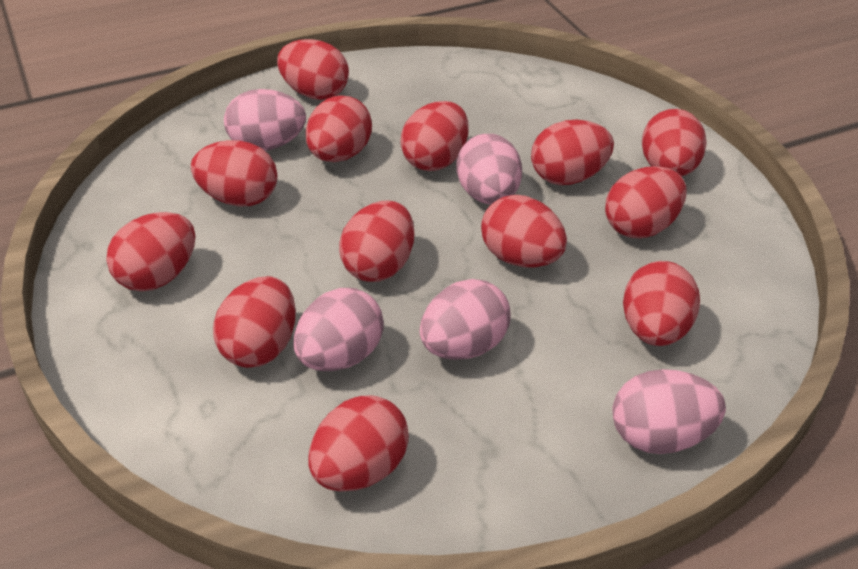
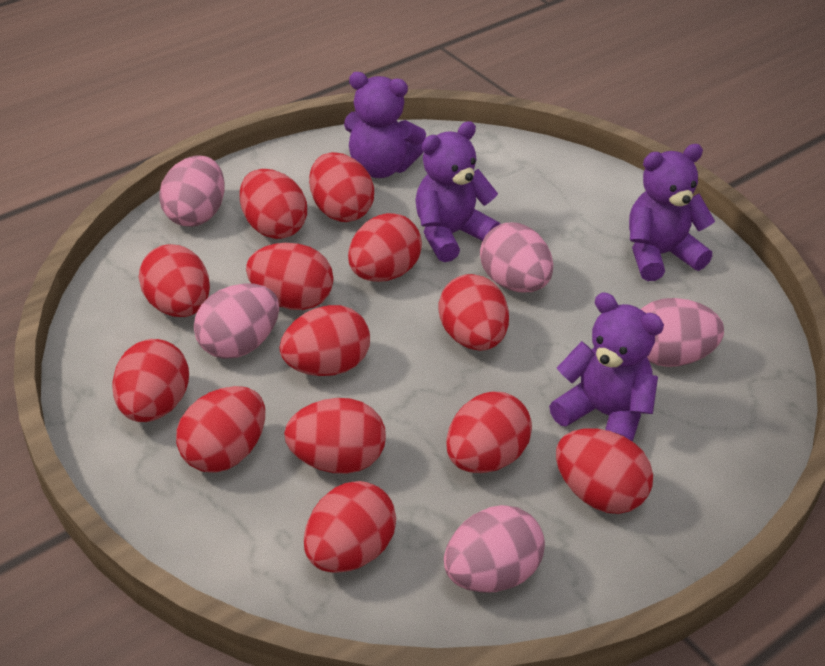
purple teddy bear: none = 0 -> [344,72,426,178] [415,121,500,262] [549,293,664,442] [629,144,715,281] = 4

